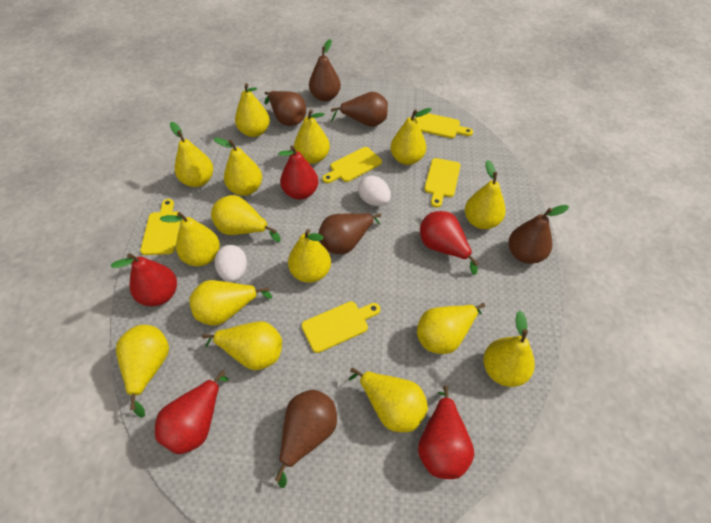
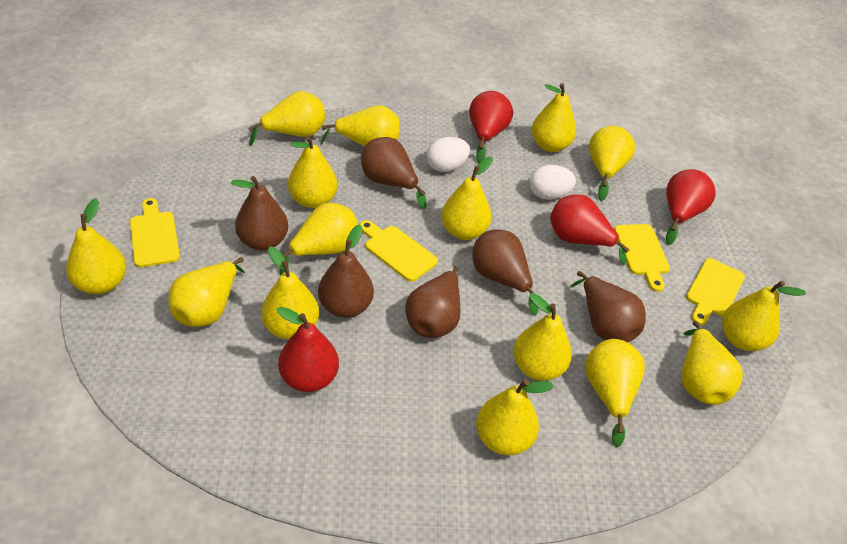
red pear: [111,253,177,306] [155,370,229,454] [279,145,318,200] [418,385,474,479] [420,211,478,275] = 5 -> [277,307,339,392] [469,91,513,163] [550,194,630,265] [666,169,716,245] = 4
yellow cutting board: [140,199,181,255] [301,301,380,353] [322,147,382,183] [415,113,473,138] [424,158,461,208] = 5 -> [130,198,180,267] [359,220,438,282] [614,224,670,292] [686,258,745,325] = 4

